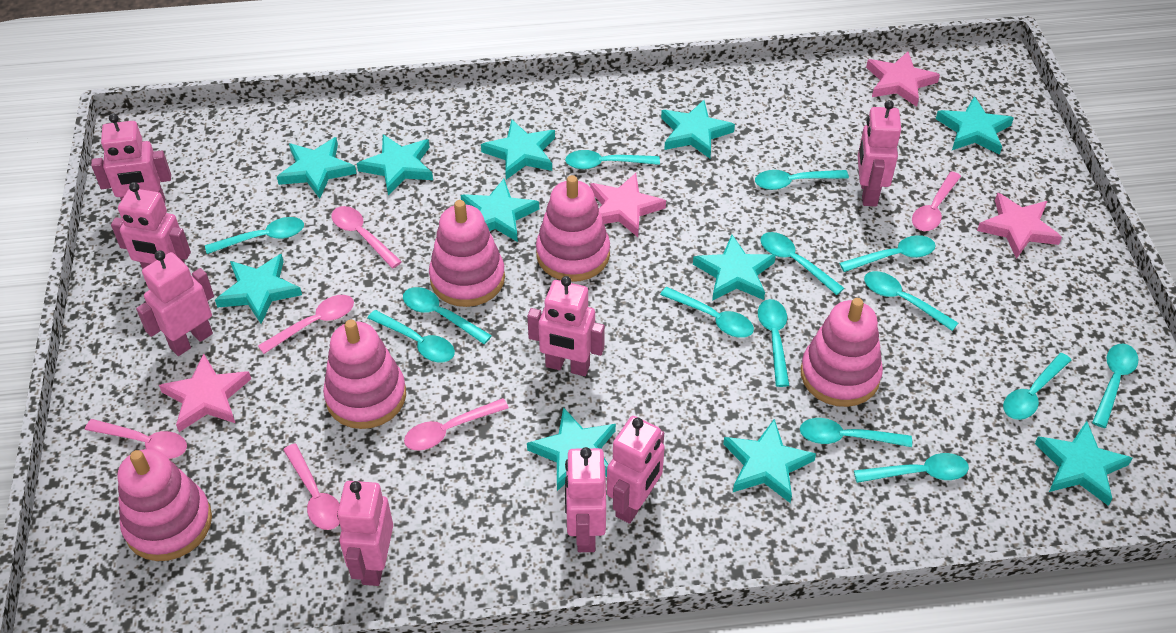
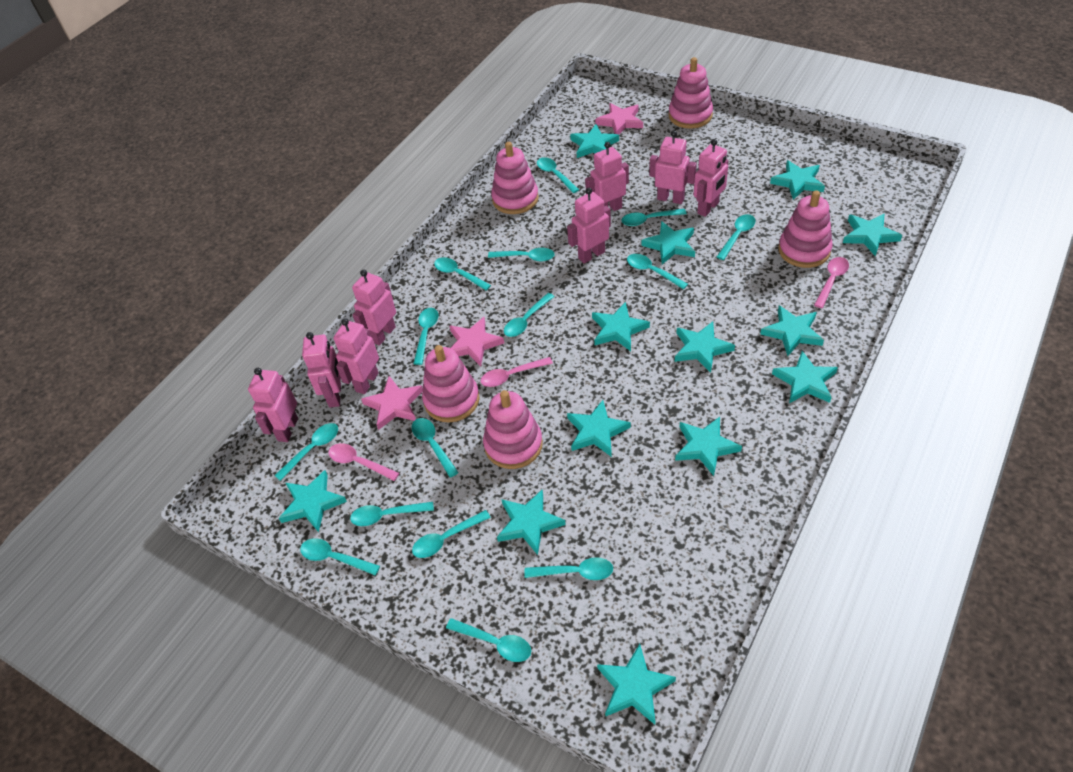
pink spoon: [85,419,187,459] [258,295,354,354] [283,444,340,530] [331,206,402,268] [404,398,509,451] [912,171,961,231] = 6 -> [329,443,399,481] [481,357,553,387] [814,257,849,308] = 3
pink star: [159,354,251,432] [590,173,666,237] [866,52,940,107] [977,193,1062,259] = 4 -> [361,376,423,430] [450,317,504,366] [595,103,643,135] = 3
turquoise spoon: [205,217,304,254] [368,310,455,362] [403,287,492,344] [565,150,660,169] [660,287,754,338] [755,170,849,190] [758,299,790,387] [760,232,844,295] [800,418,912,447] [839,235,936,272] [854,453,969,483] [864,271,958,331] [1003,353,1071,420] [1092,343,1138,428] = 14 -> [274,423,338,481] [300,538,380,575] [350,502,434,526] [411,418,459,478] [412,510,491,558] [413,308,439,365] [434,257,491,291] [446,618,531,662] [488,248,554,262] [504,293,555,337] [524,557,613,580] [537,157,579,193] [622,209,686,226] [627,254,688,289] [717,214,756,260] = 15
turquoise star: [215,254,302,324] [277,137,357,199] [357,134,433,195] [461,179,539,242] [481,119,555,180] [527,407,616,491] [661,100,735,158] [693,235,776,301] [723,419,816,503] [936,96,1014,155] [1035,421,1133,506] = 11 -> [279,470,347,532] [497,490,566,555] [567,400,631,457] [570,124,619,158] [592,302,650,351] [597,644,676,725] [641,221,695,264] [675,322,735,373] [675,417,742,476] [760,306,824,356] [770,160,825,200] [772,351,838,403] [843,213,902,256] = 13

